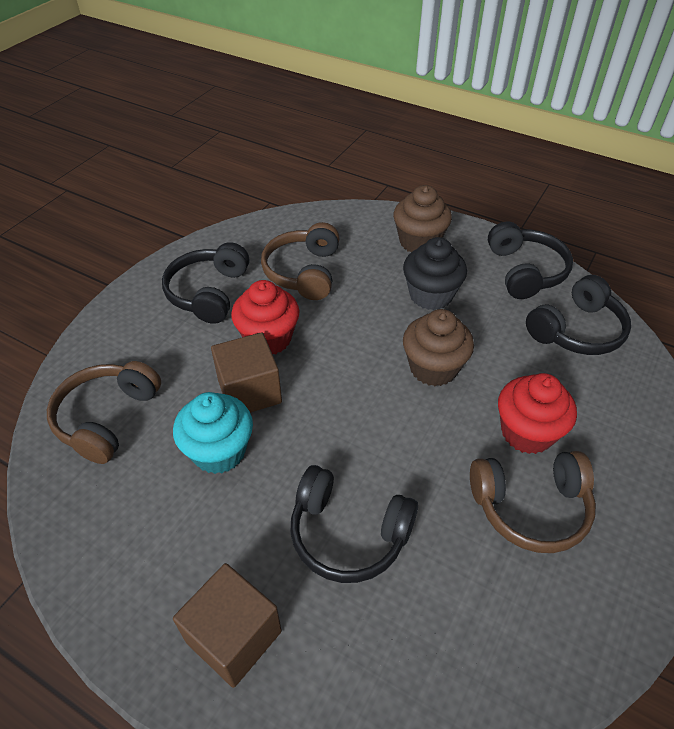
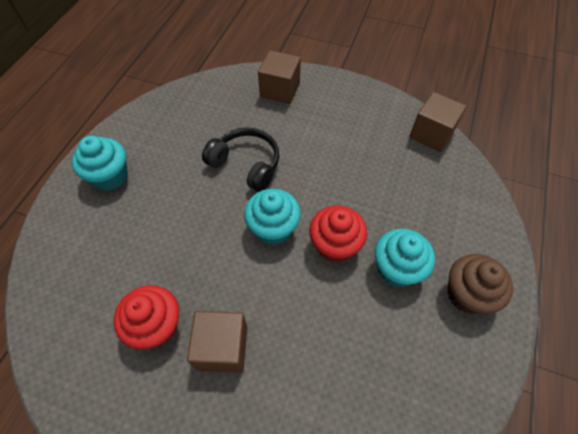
black cupcake: [403,237,467,310] = 1 -> none = 0
black headphones: [162,242,249,324] [290,465,418,583] [488,221,573,299] [526,275,631,355] = 4 -> [202,127,279,192] = 1
brown cube: [173,563,282,688] [211,332,282,413] = 2 -> [187,311,247,373] [258,50,301,104] [409,92,466,152] = 3
brown cupcake: [393,185,452,252] [403,309,474,386] = 2 -> [447,254,513,314] = 1
brown headphones: [47,361,161,464] [261,222,340,300] [470,451,596,553] = 3 -> none = 0
turquoise cupcake: [173,392,253,474] = 1 -> [72,136,128,191] [244,189,301,245] [375,229,435,287] = 3

